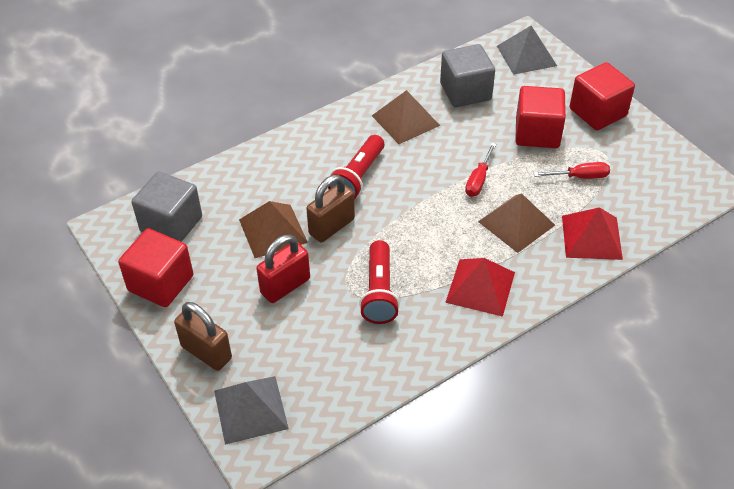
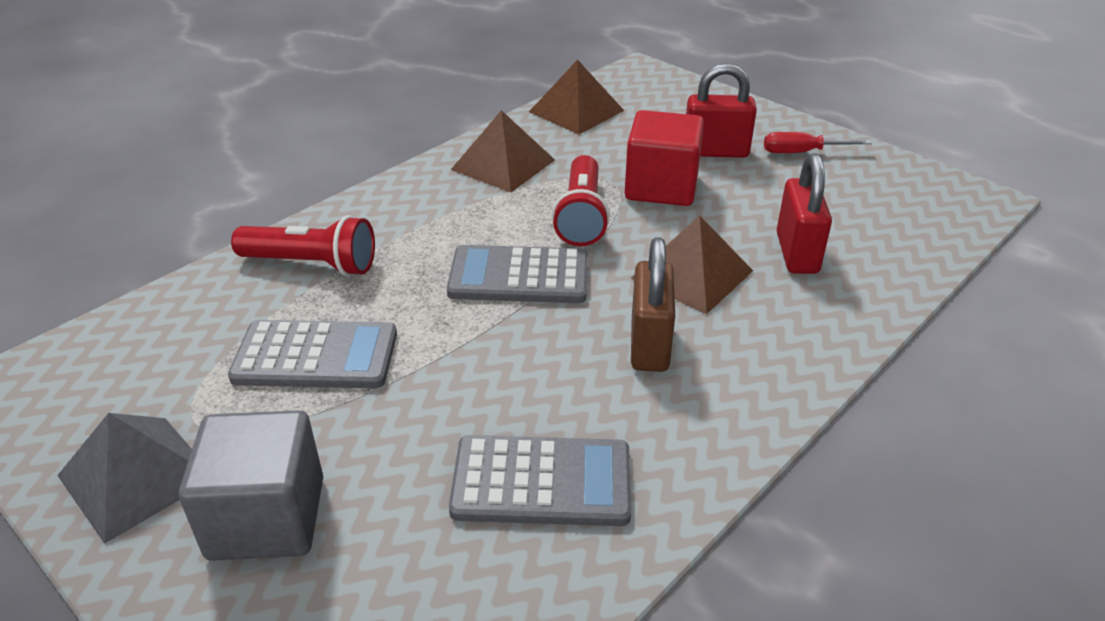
brown padlock: [174,302,232,371] [306,175,355,242] = 2 -> [631,237,675,372] = 1
grey calculator: none = 0 -> [228,320,397,388] [447,245,588,303] [449,435,631,526] = 3
grey cube: [132,171,202,242] [440,44,495,107] = 2 -> [179,410,323,561] = 1
grey pyramid: [214,376,289,445] [497,26,557,75] = 2 -> [57,413,192,544] = 1
red cube: [118,228,194,307] [515,86,566,148] [570,62,635,130] = 3 -> [625,110,704,206] = 1
red padlock: [256,235,310,303] = 1 -> [686,63,757,158] [777,153,832,274] = 2
red pyramid: [445,258,515,317] [562,207,623,260] = 2 -> none = 0
red screwdriver: [465,143,496,197] [534,162,610,179] = 2 -> [764,132,872,153] = 1

